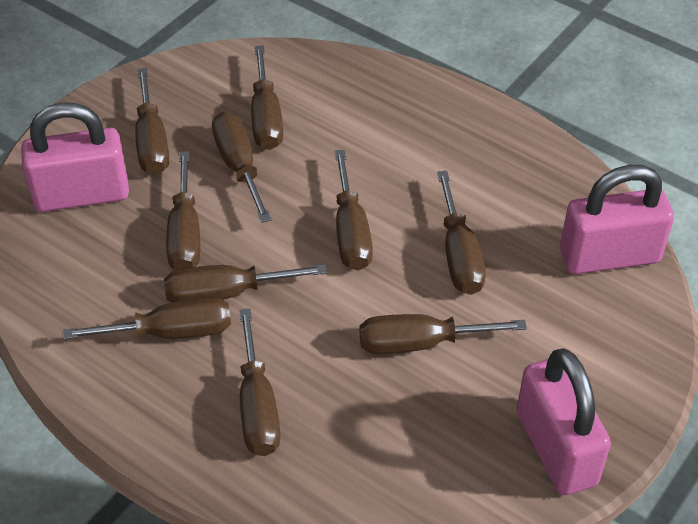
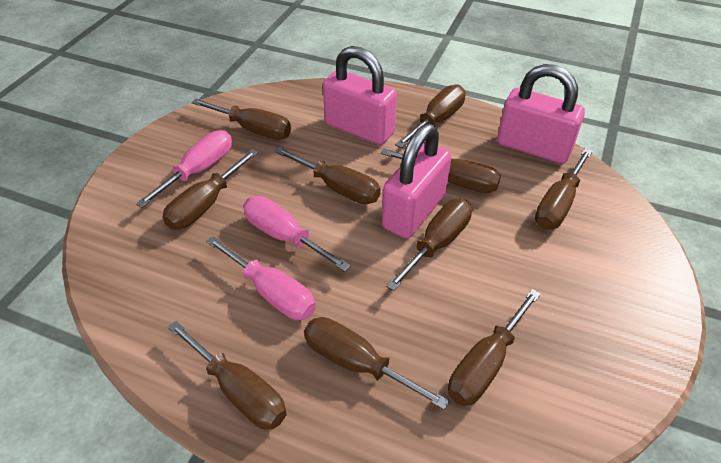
pink screwdriver: none = 0 -> [136,130,232,208] [206,236,316,320] [243,196,351,272] = 3

